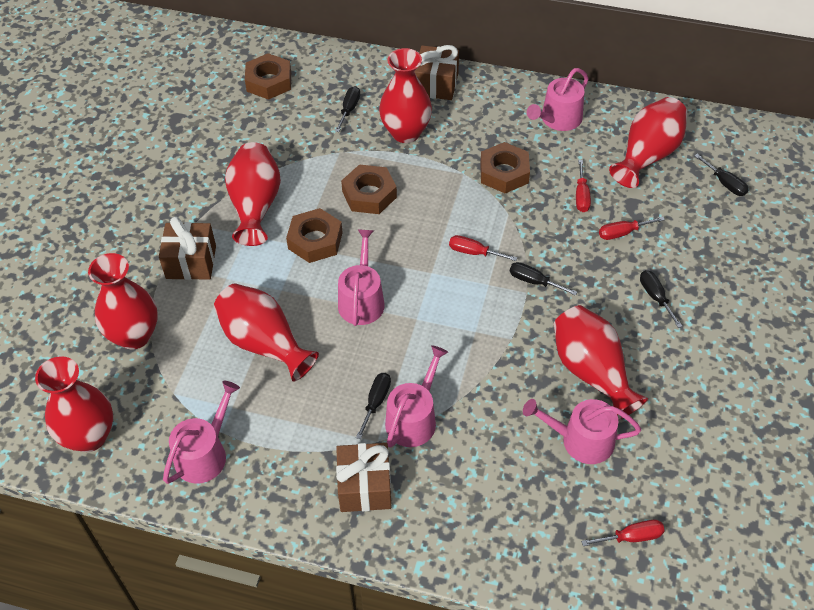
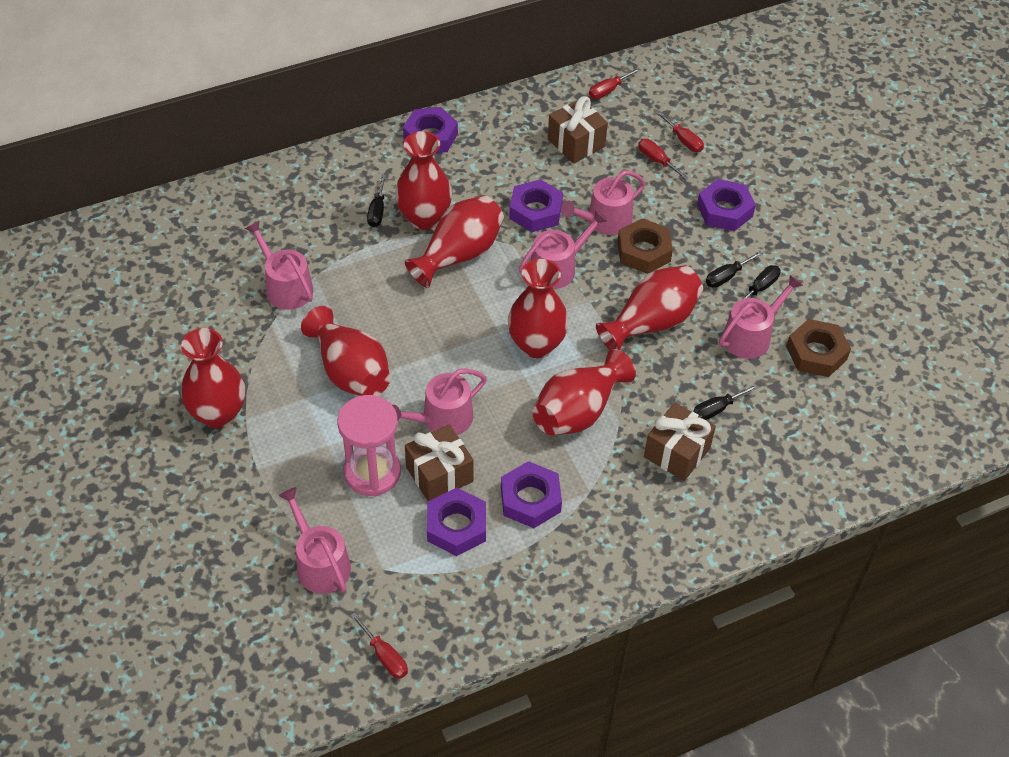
black screwdriver: [335,86,360,132] [356,373,391,439] [510,262,577,296] [640,270,683,328] [694,154,749,196] = 5 -> [367,174,386,227] [693,384,758,420] [706,251,763,288] [732,265,781,307] = 4
brown nut: [245,53,291,100] [286,208,343,263] [341,164,397,214] [480,142,530,194] = 4 -> [617,218,673,274] [786,319,851,377] = 2
pink hourglass: none = 0 -> [337,395,401,497] = 1
pink watering can: [163,381,240,484] [338,229,385,326] [385,345,448,448] [523,399,641,464] [527,68,589,131] = 5 -> [245,220,313,310] [279,487,351,594] [392,369,487,435] [519,210,608,289] [561,170,645,235] [719,275,803,359] = 6
purple nut: none = 0 -> [403,107,458,153] [427,488,486,556] [501,461,562,528] [509,179,563,232] [697,179,756,231] = 5

